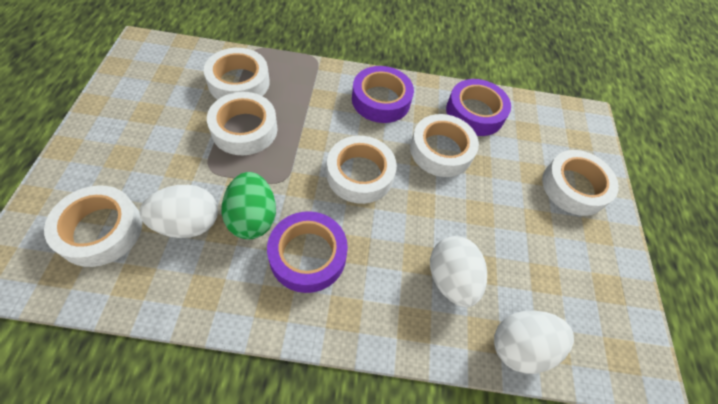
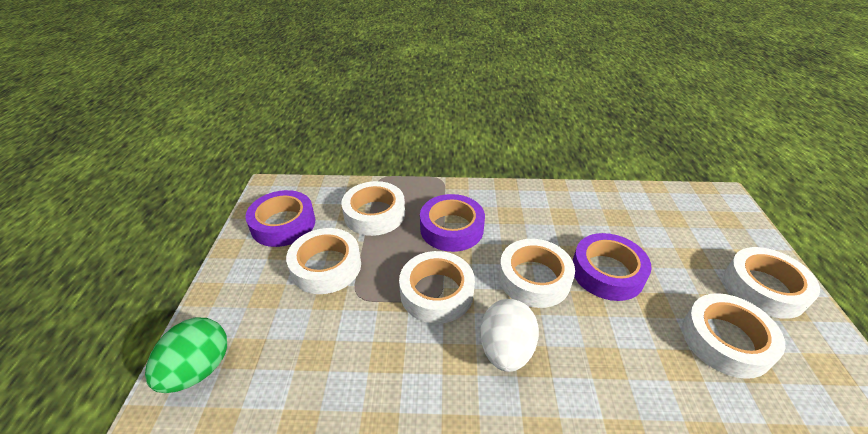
white egg: [140,185,218,238] [430,236,487,307] [494,311,574,374] = 3 -> [480,299,539,372] = 1

